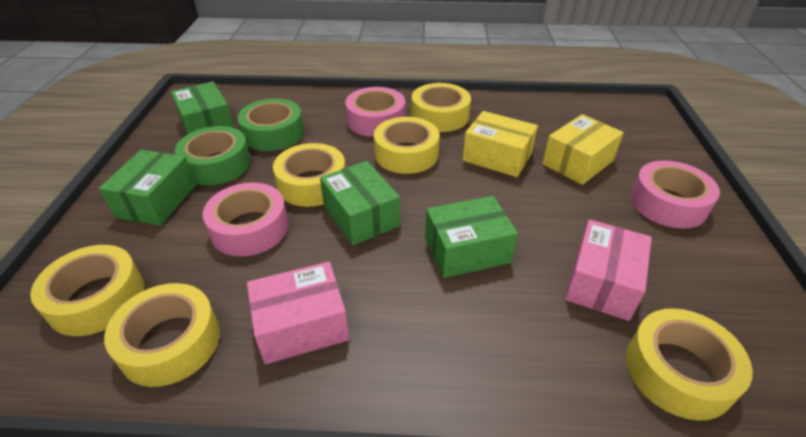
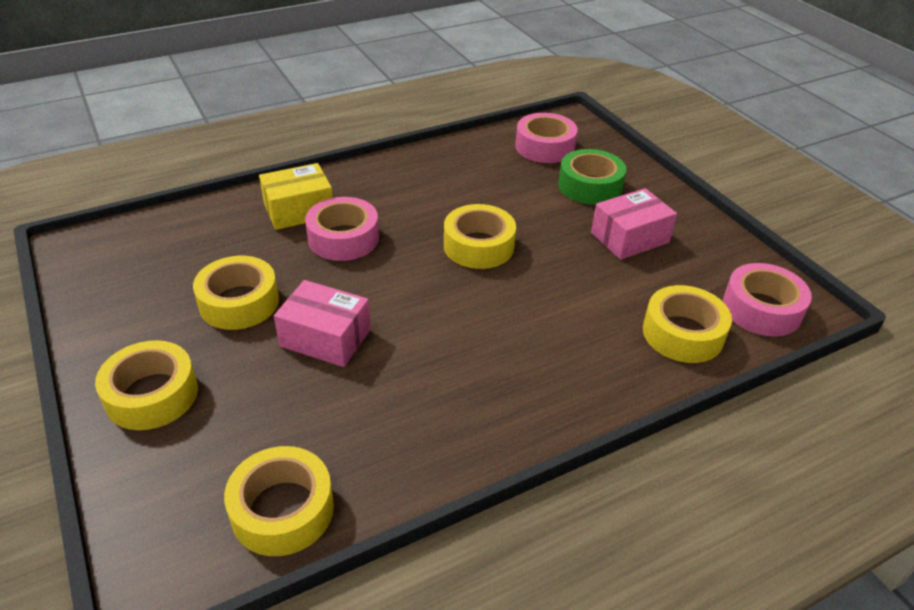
green box: [99,150,196,226] [171,81,234,134] [320,161,400,245] [425,196,518,278] = 4 -> none = 0
green tape: [175,126,251,185] [237,98,304,151] = 2 -> [558,149,626,205] = 1
yellow box: [463,111,538,177] [542,114,624,185] = 2 -> [259,163,333,230] = 1
yellow tape: [30,245,144,336] [104,283,220,387] [273,143,345,207] [374,117,440,174] [411,83,471,132] [626,308,753,421] = 6 -> [95,340,198,430] [193,256,279,330] [224,446,334,556] [444,204,516,269] [643,285,732,363] = 5

